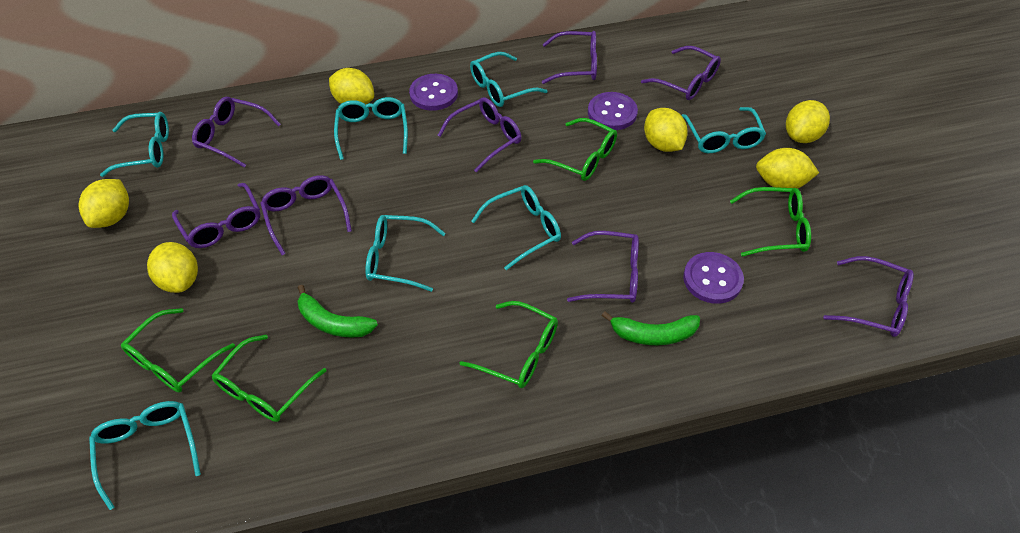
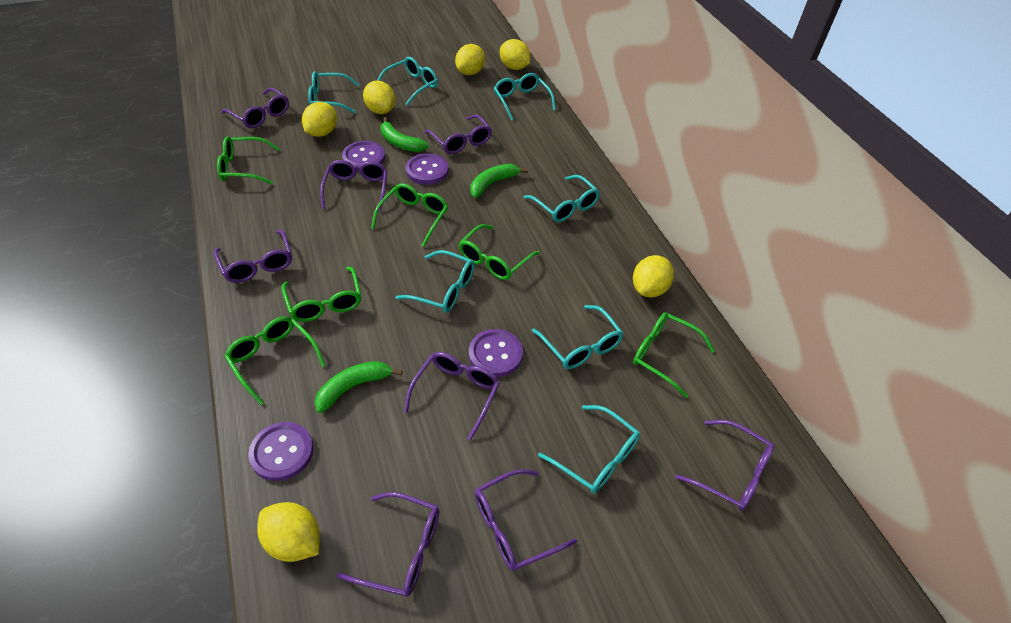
green banana: [298,285,378,338] [602,311,700,345] = 2 -> [315,361,403,413] [380,117,429,152] [471,164,528,198] = 3
green glasses: [121,308,235,392] [211,335,327,422] [460,301,558,388] [533,118,617,181] [730,187,811,257] = 5 -> [217,136,280,184] [225,316,326,405] [282,267,361,322] [371,183,448,247] [459,224,540,280] [633,312,715,398] = 6
purple button: [409,74,458,111] [588,92,638,130] [683,252,744,304] = 3 -> [248,422,314,481] [342,141,385,171] [406,153,449,185] [469,329,523,377] = 4

